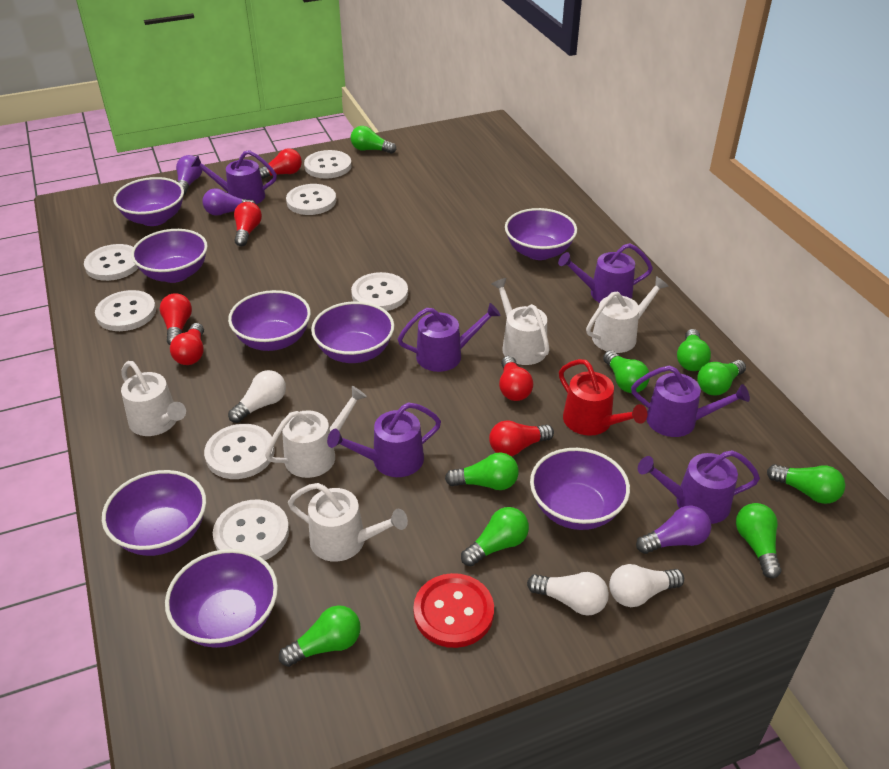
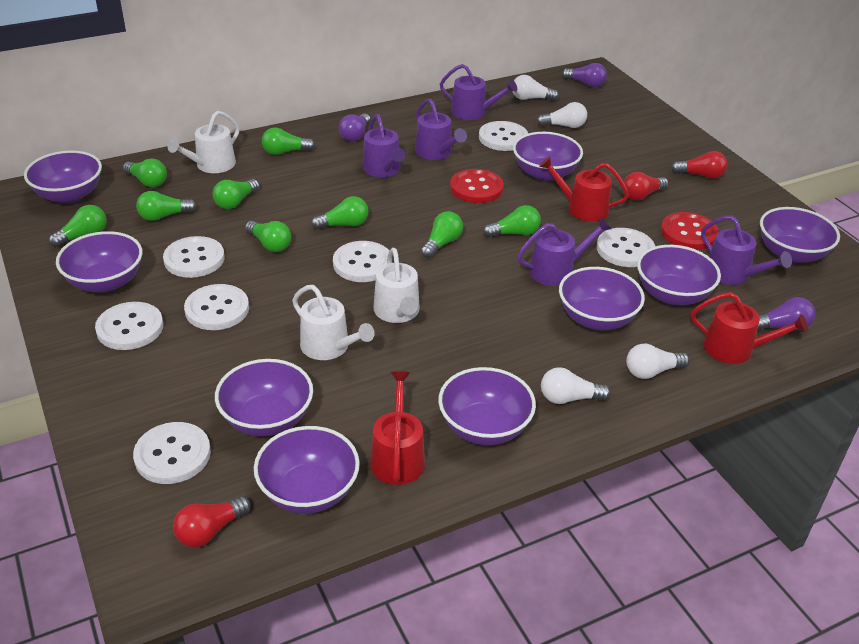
purple bowl: [102,470,206,556] [113,177,184,226] [131,229,208,283] [165,549,278,648] [228,290,311,351] [311,301,394,363] [505,208,577,260] [530,448,630,530] = 8 -> [24,150,102,204] [56,231,143,293] [215,359,313,437] [254,426,360,514] [438,367,536,445] [513,132,583,181] [559,267,645,330] [637,245,721,305] [760,207,840,263] = 9
purple watering can: [191,150,277,204] [327,402,441,477] [398,303,501,372] [558,243,653,303] [631,365,750,437] [638,450,760,524] = 6 -> [362,114,405,177] [415,99,467,160] [440,64,517,120] [517,218,611,286] [701,215,792,285] = 5
red button: [413,573,494,648] = 1 -> [450,169,504,203] [661,212,719,250] = 2
red light bulb: [160,293,192,345] [170,323,204,365] [234,202,262,247] [259,148,302,179] [489,420,554,456] [499,356,533,401] = 6 -> [173,496,251,548] [623,172,669,200] [671,151,727,179] = 3
red watering can: [559,359,648,436] = 1 -> [370,371,425,485] [539,156,629,222] [691,292,808,364] = 3
white light bulb: [228,370,286,423] [527,572,609,616] [609,564,684,607] = 3 -> [512,75,559,101] [537,102,587,128] [541,367,611,404] [626,343,690,379] = 4
white watering can: [121,361,186,436] [265,386,367,478] [288,483,408,562] [492,278,550,365] [586,276,669,353] = 5 -> [168,111,240,173] [292,285,375,360] [374,248,420,323] = 3

